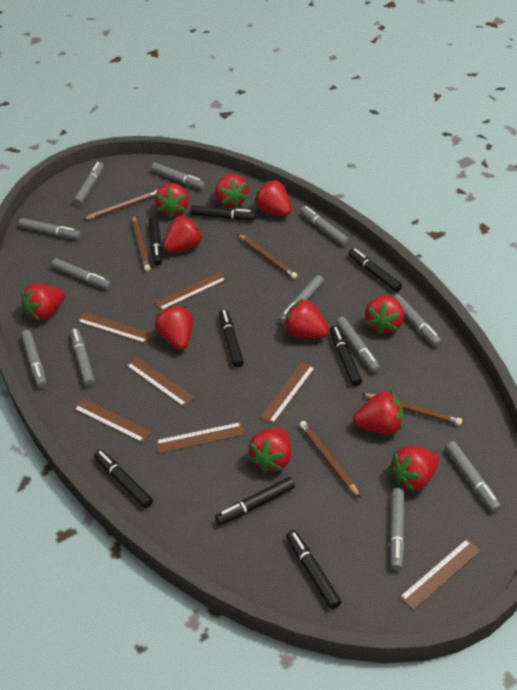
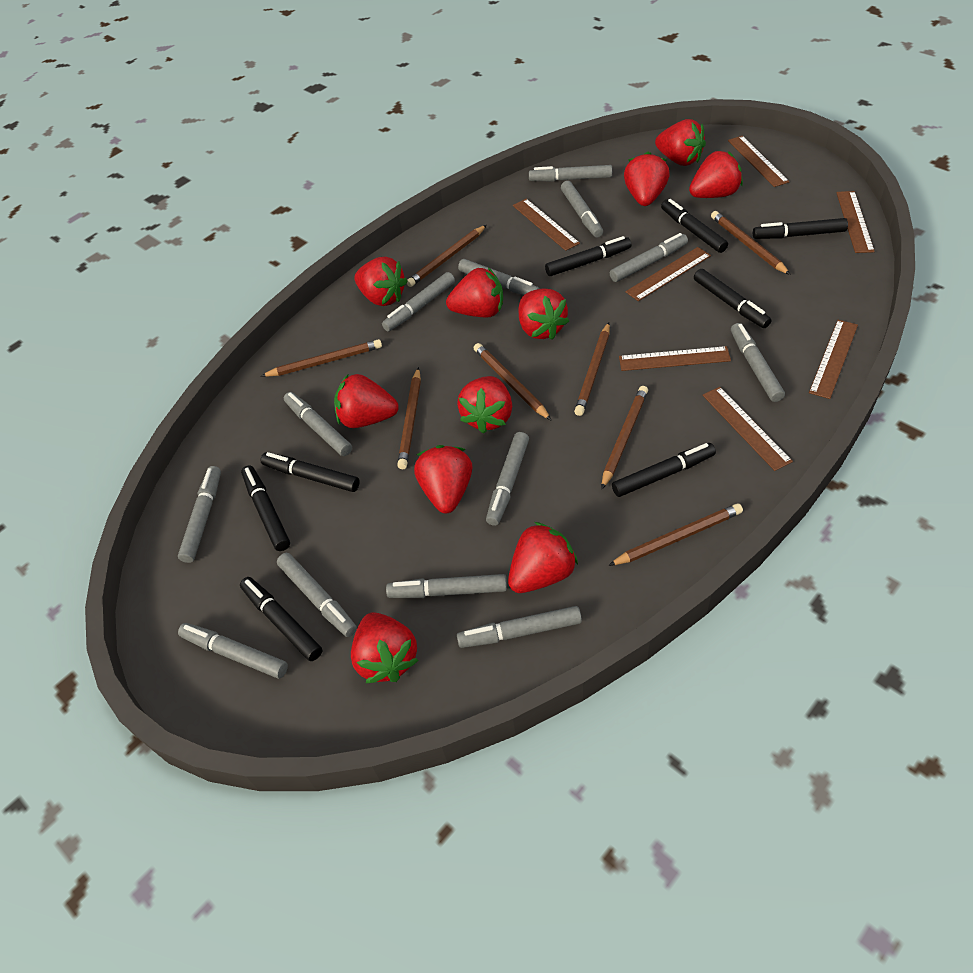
brown pencil: [83,190,157,220] [132,216,150,272] [238,234,298,279] [299,421,361,498] [361,393,462,426] = 5 -> [261,339,382,377] [397,367,421,469] [407,225,487,287] [474,343,551,420] [574,322,610,416] [601,386,648,490] [608,503,743,566] [711,211,791,275] = 8
grey marker: [19,218,80,239] [21,330,46,388] [51,258,111,289] [70,328,95,387] [74,162,104,205] [151,163,206,189] [279,275,324,325] [300,206,349,246] [336,317,380,373] [390,488,405,570] [394,294,442,347] [446,441,501,512] = 12 -> [178,466,221,563] [178,623,288,679] [277,553,357,637] [284,392,352,456] [382,272,455,331] [386,574,507,598] [457,606,582,648] [458,259,540,295] [486,432,529,526] [529,165,612,181] [561,181,603,237] [610,233,688,282] [731,323,785,402] = 13

